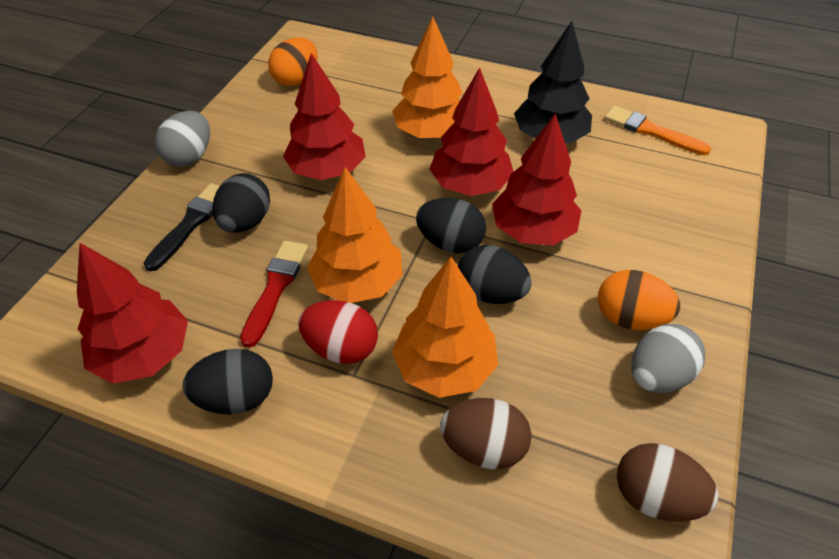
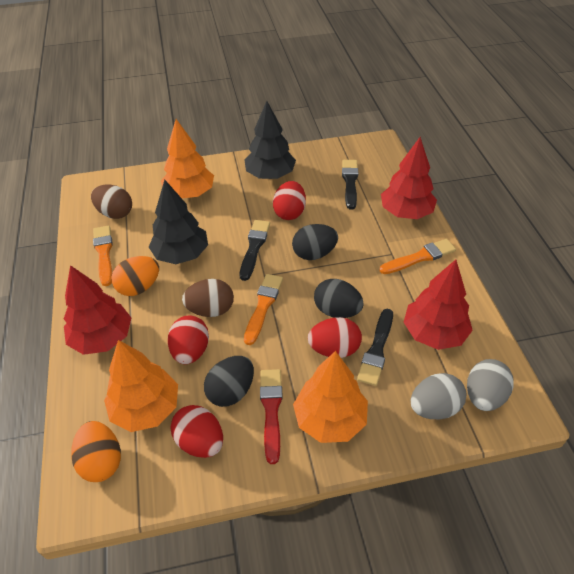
black brush: [144,183,220,271] = 1 -> [240,220,270,281] [342,160,358,209] [357,309,393,386] = 3
black egg: [183,349,273,414] [212,173,270,233] [416,198,486,254] [458,245,532,304] = 4 -> [204,356,254,407] [292,224,338,260] [314,279,364,318] = 3
black tree: [514,21,592,143] = 1 -> [149,180,208,264] [245,101,296,179] = 2
orange brush: [605,106,711,155] = 1 -> [93,225,113,286] [244,274,283,345] [379,239,456,274] = 3
red egg: [298,300,378,364] = 1 -> [168,315,209,364] [171,405,223,458] [273,181,306,220] [308,317,362,358] = 4
red tree: [77,243,188,384] [283,53,366,180] [429,67,514,196] [492,113,581,245] = 4 -> [64,265,131,355] [381,137,437,219] [404,260,473,350] = 3

